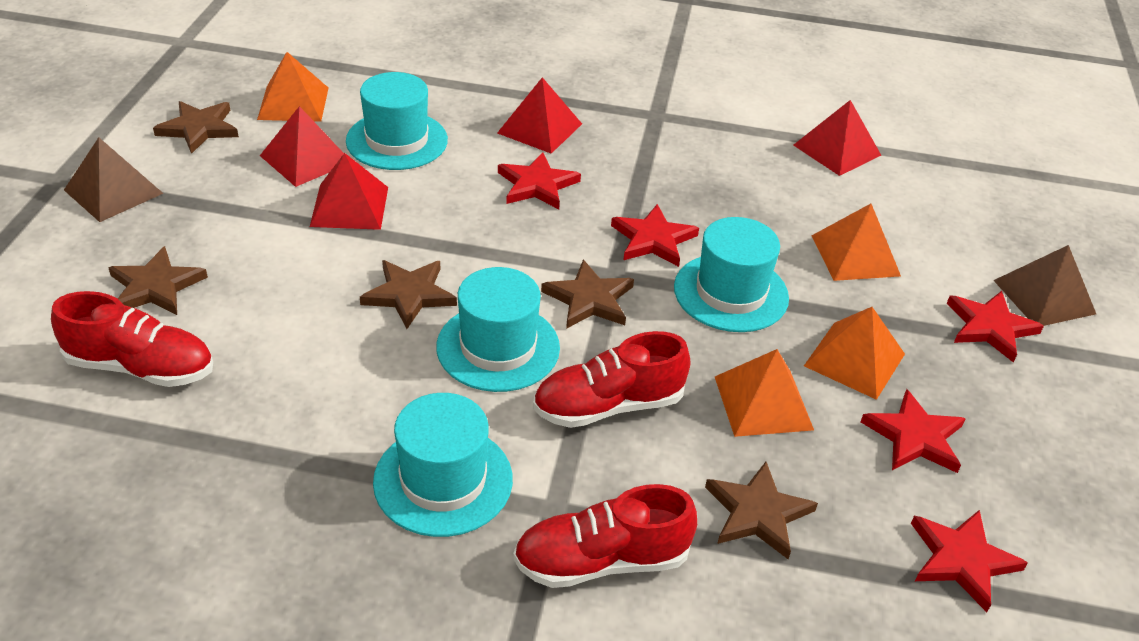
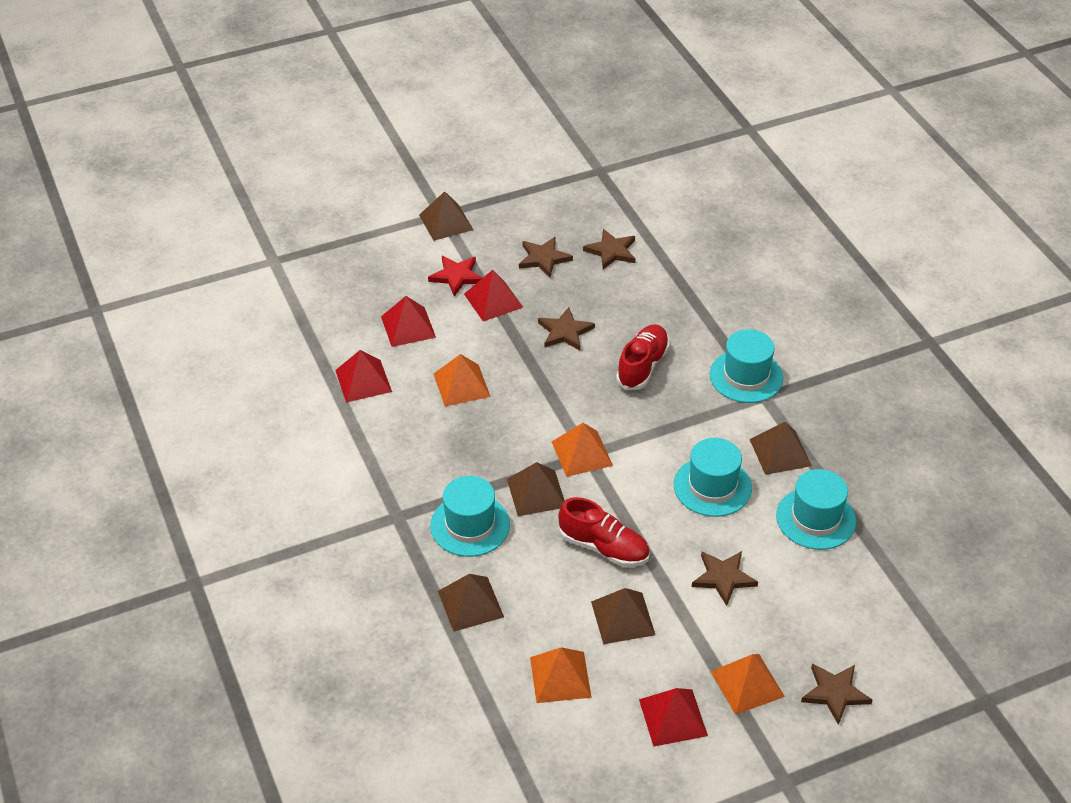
brown pyramid: [64,137,164,222] [993,245,1096,326] = 2 -> [419,191,473,241] [438,574,504,632] [507,462,565,516] [591,588,655,644] [750,421,812,475] = 5
red shoe: [51,291,213,387] [513,484,697,588] [533,331,691,428] = 3 -> [558,497,650,567] [616,324,670,390] = 2
red star: [498,152,581,209] [611,204,699,267] [861,389,966,473] [911,510,1028,612] [947,291,1044,362] = 5 -> [428,256,482,296] = 1

